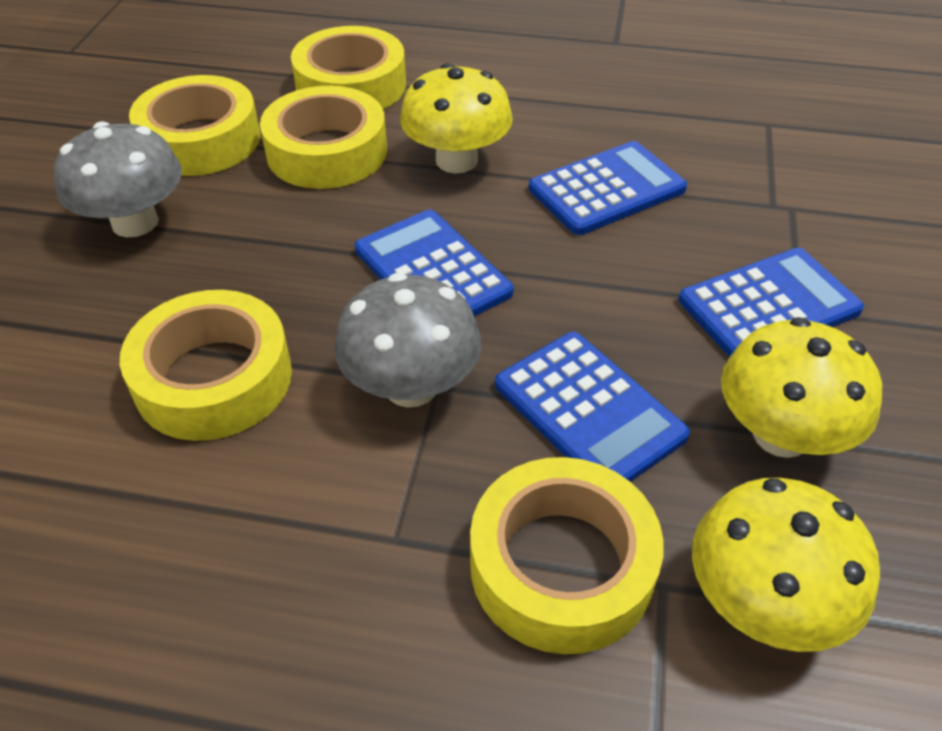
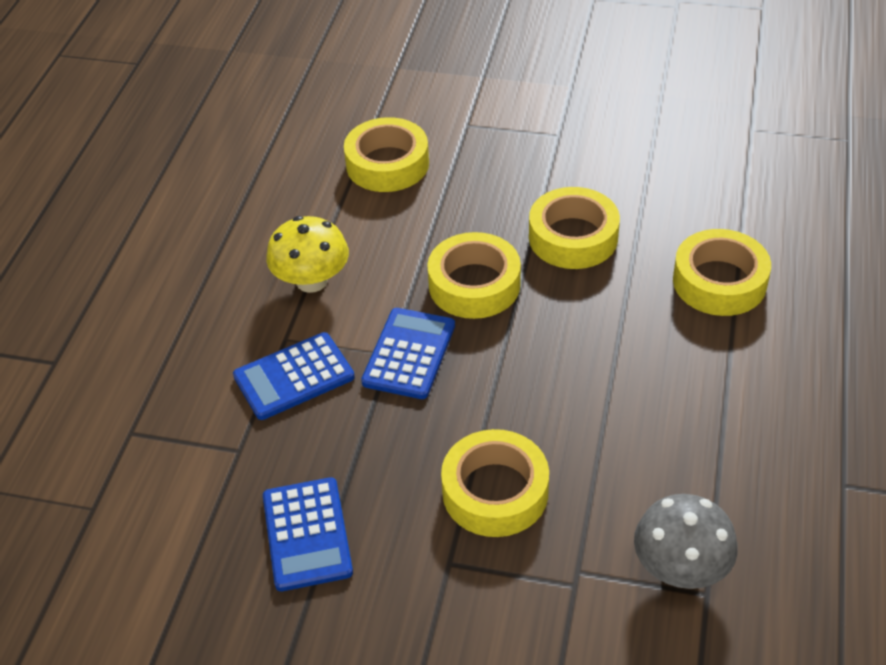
blue calculator: [355,210,514,316] [495,332,690,482] [529,141,687,235] [679,248,864,357] = 4 -> [233,332,355,420] [263,477,353,591] [361,308,455,399] = 3
grey mushroom: [54,121,182,237] [334,273,481,408] = 2 -> [634,494,738,589] = 1
yellow mushroom: [400,63,513,173] [692,478,880,652] [721,317,882,458] = 3 -> [266,216,349,293] = 1

